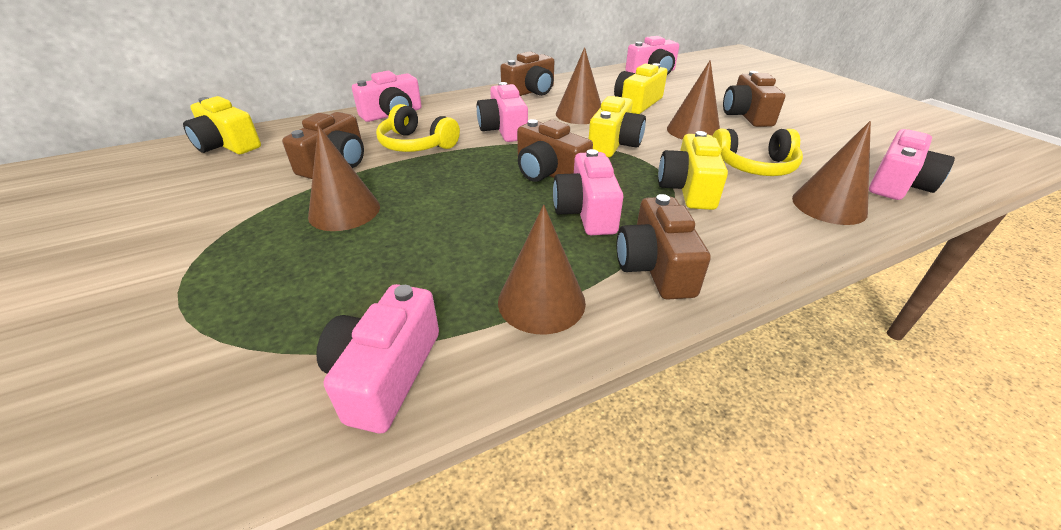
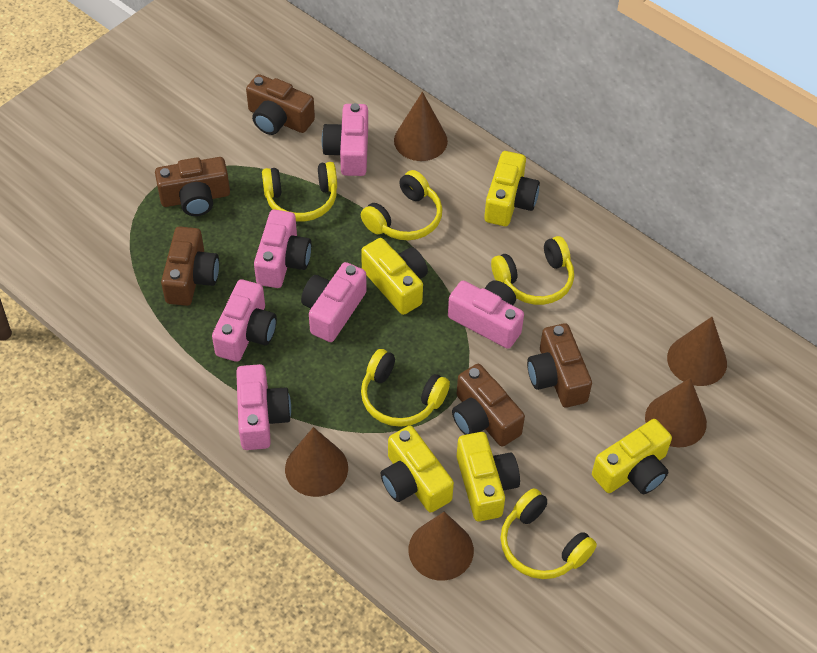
yellow camera: [183,96,261,154] [589,96,646,157] [614,63,668,114] [658,131,728,210] = 4 -> [361,238,428,315] [380,426,454,513] [457,432,520,522] [484,151,540,226] [592,419,672,494] = 5
yellow headphones: [376,104,460,152] [713,129,803,176] = 2 -> [262,162,337,222] [361,170,442,240] [361,349,450,427] [491,236,574,305] [501,488,597,579] = 5

